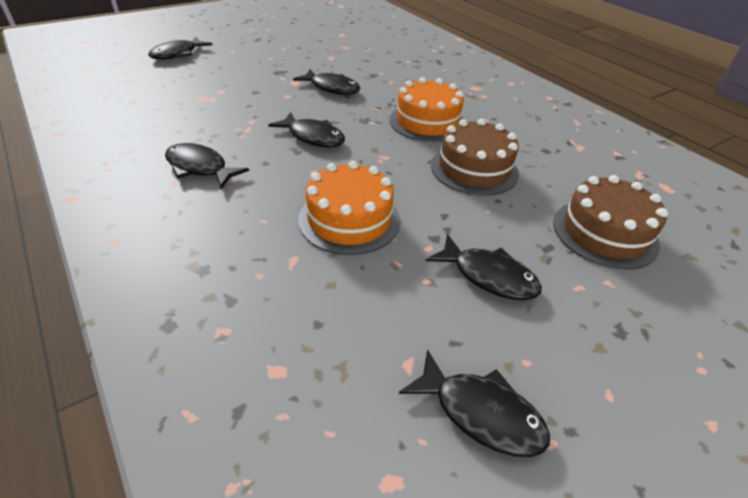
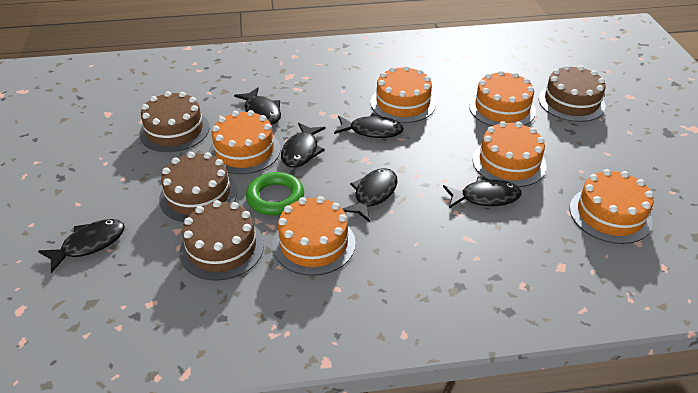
brown cake: [431,119,519,196] [553,175,668,269] = 2 -> [139,91,210,152] [159,152,237,222] [179,200,264,281] [538,65,606,122] = 4
green ring: none = 0 -> [246,172,304,215] = 1
orange cake: [298,161,400,255] [390,77,464,142] = 2 -> [209,110,281,174] [272,196,356,276] [370,66,436,123] [469,70,536,126] [473,121,547,187] [570,169,654,244] = 6

